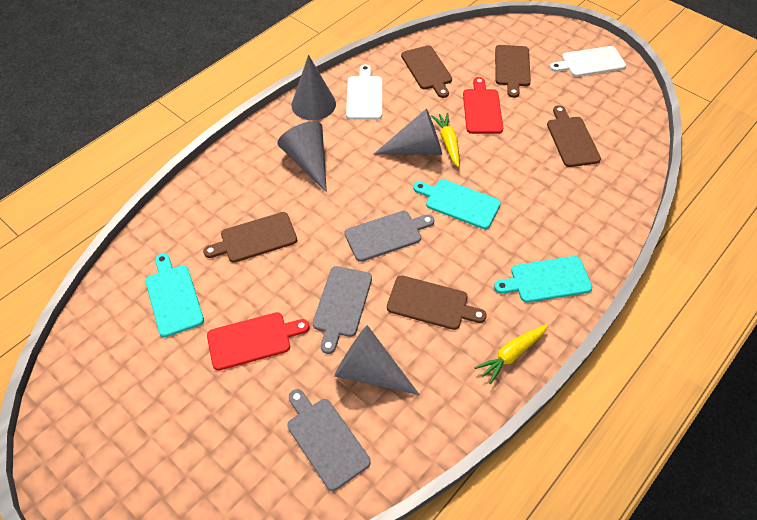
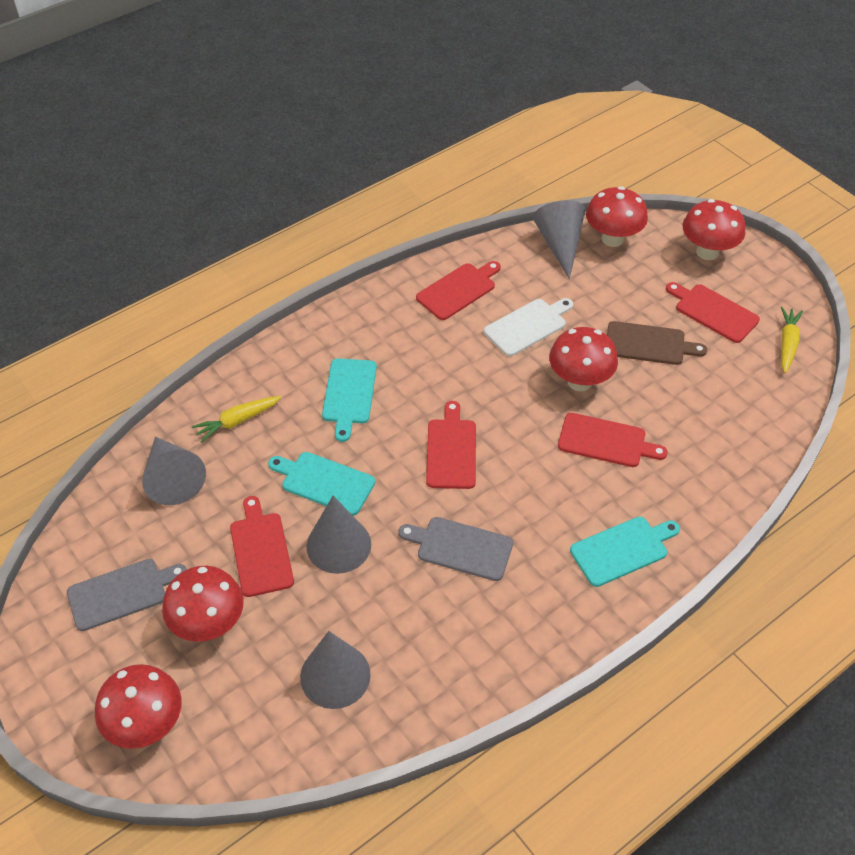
brown cutting board: [203,212,297,263] [387,275,487,330] [401,45,452,98] [495,45,531,98] [547,105,601,167] = 5 -> [607,321,707,365] = 1
grey cutting board: [287,389,371,491] [313,266,372,354] [344,211,435,262] = 3 -> [67,559,187,631] [398,517,513,581] = 2
red cutting board: [207,312,309,371] [463,77,503,134] = 2 -> [230,496,294,597] [416,261,501,320] [426,401,476,489] [558,413,668,467] [666,282,760,343] = 5
red mushroom: none = 0 -> [95,664,182,749] [162,566,244,642] [549,327,618,391] [586,186,648,247] [683,199,746,260] = 5
white cutting board: [346,64,382,120] [550,46,626,77] = 2 -> [484,298,573,356] = 1

